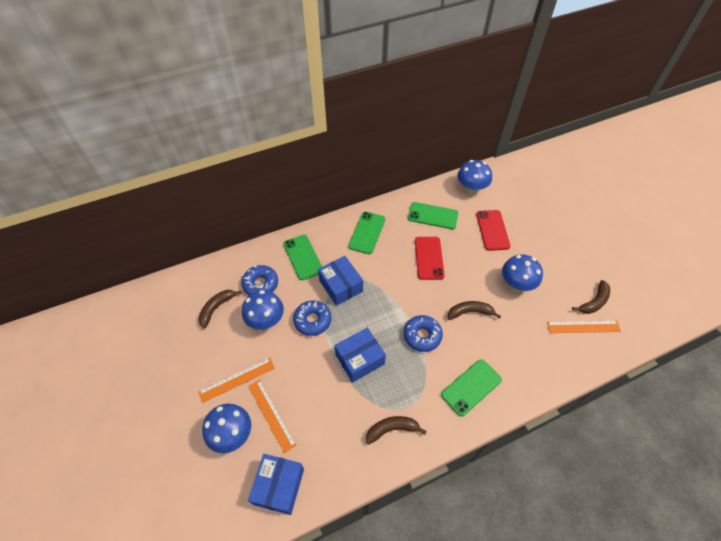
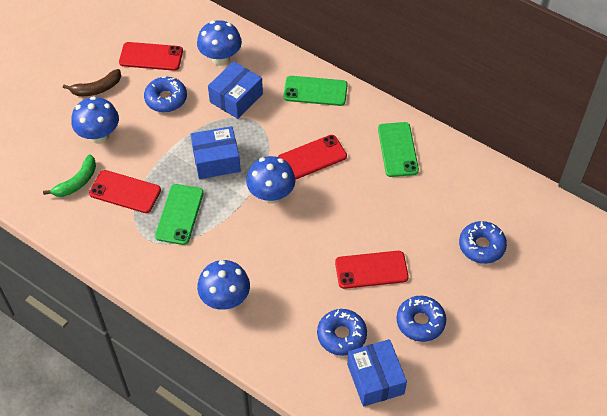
blue donut: [241,265,278,295] [293,300,331,336] [404,315,443,352] = 3 -> [144,77,187,112] [317,309,367,356] [396,296,446,342] [459,221,507,264] = 4
brown banana: [199,290,242,329] [366,416,427,444] [448,301,501,320] [572,280,610,314] = 4 -> [63,69,121,96] = 1
green banana: none = 0 -> [43,154,96,197] = 1
green phone: [283,235,322,280] [348,212,385,254] [408,202,458,229] [441,359,502,416] = 4 -> [155,184,204,245] [283,76,348,106] [378,122,419,177] = 3
orange ruler: [198,358,275,403] [248,380,297,453] [547,321,621,333] = 3 -> none = 0
red phone: [415,237,445,280] [476,210,510,251] = 2 -> [89,170,161,213] [119,42,183,71] [278,135,347,180] [335,251,409,289] = 4

